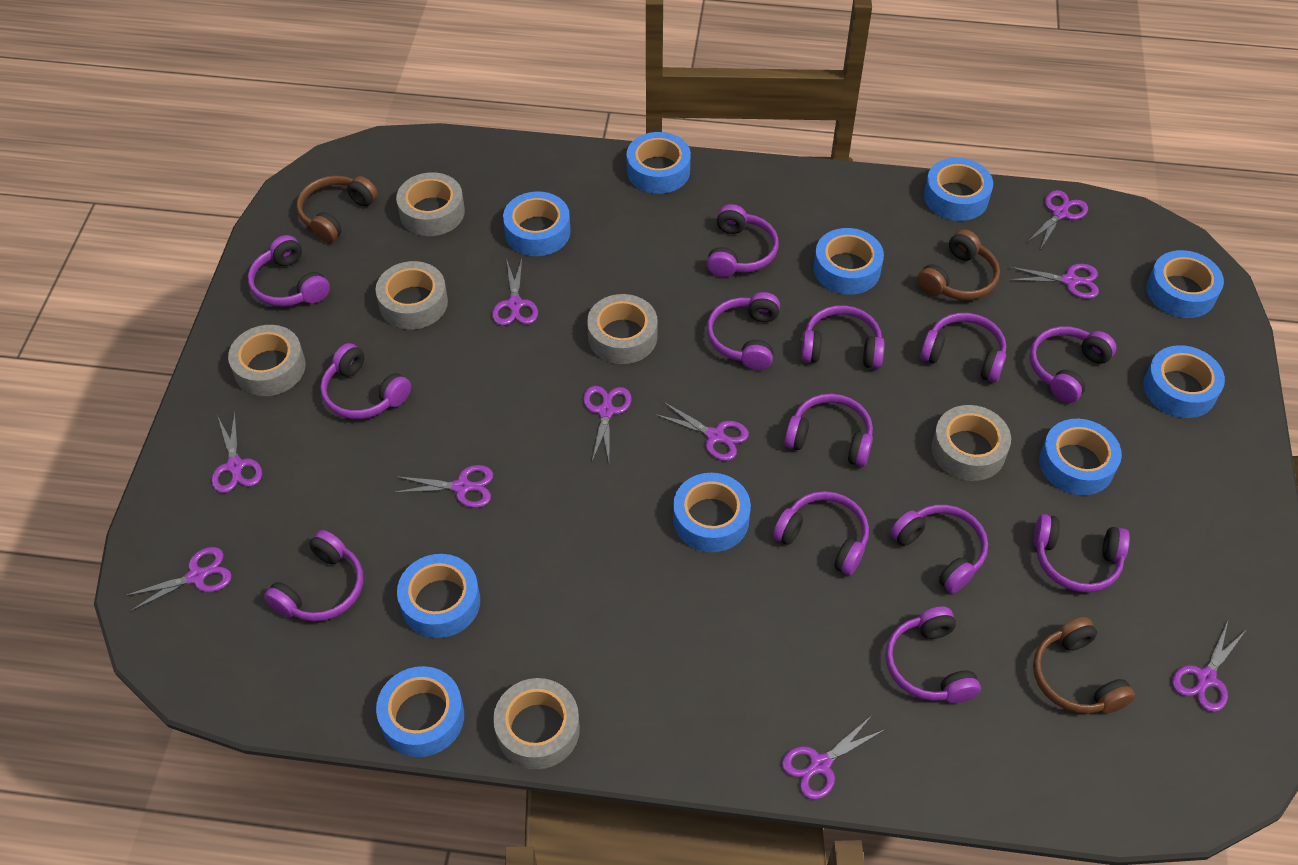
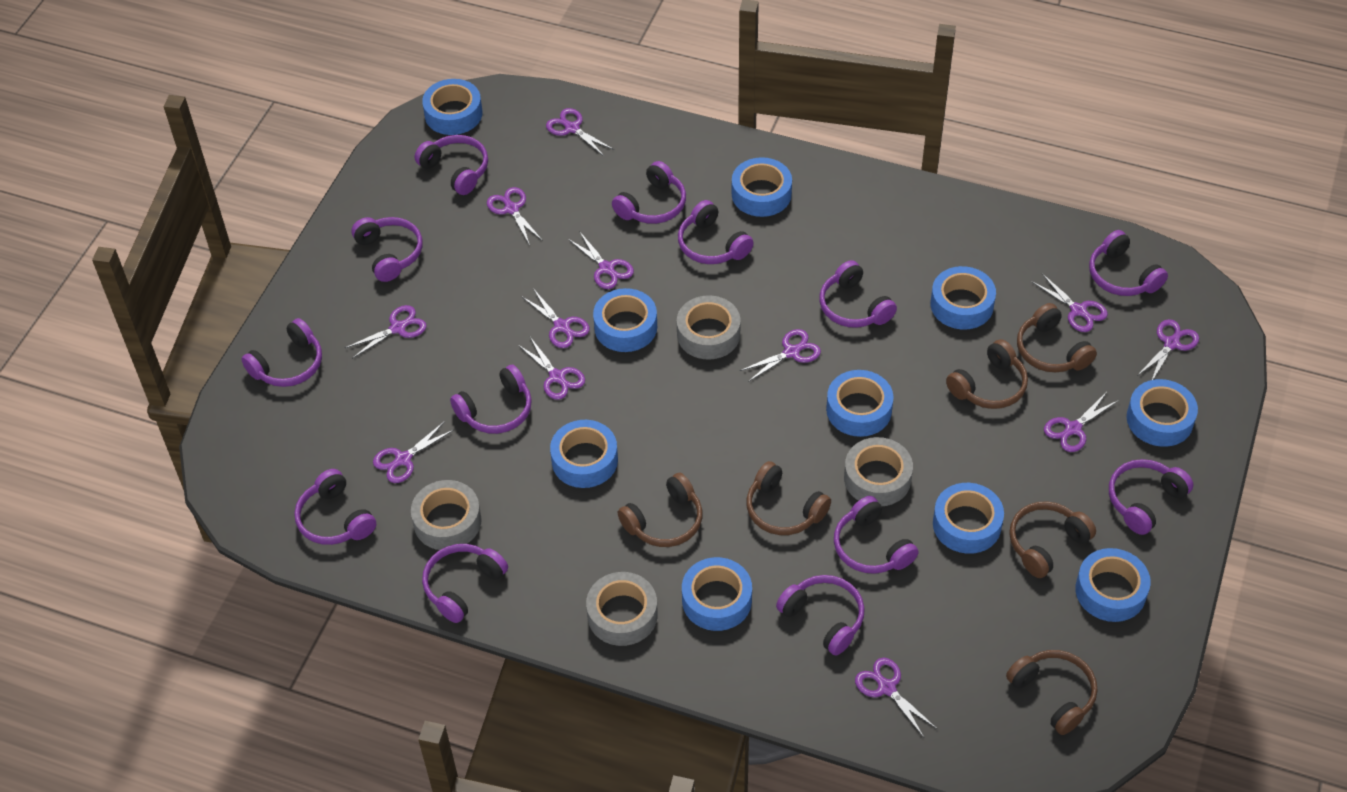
brown headphones: [297,176,378,243] [917,229,1000,300] [1033,617,1135,714] = 3 -> [618,473,703,547] [746,461,831,535] [946,339,1028,409] [1006,650,1097,735] [1009,501,1096,578] [1017,303,1097,372] = 6
grey tape: [228,325,306,396] [376,261,448,330] [396,172,465,236] [493,678,580,769] [587,294,658,364] [932,405,1011,481] = 6 -> [411,480,482,550] [586,572,658,646] [677,295,741,359] [844,437,913,506] = 4
purple scissors: [124,547,232,612] [211,411,262,493] [393,465,493,508] [492,258,538,326] [583,386,631,461] [654,402,749,461] [782,716,886,799] [1009,264,1099,299] [1026,190,1088,250] [1172,621,1246,712] = 10 -> [345,305,427,359] [373,421,455,483] [487,187,543,245] [518,337,585,400] [521,288,590,348] [546,108,614,156] [568,231,634,289] [740,329,821,382] [855,658,937,737] [1031,274,1108,332] [1044,392,1119,452] [1137,319,1199,380] = 12

